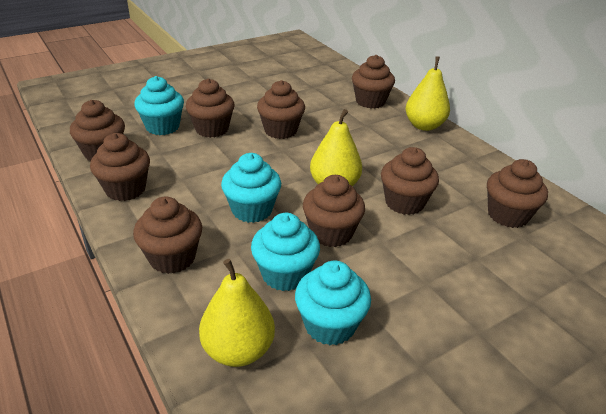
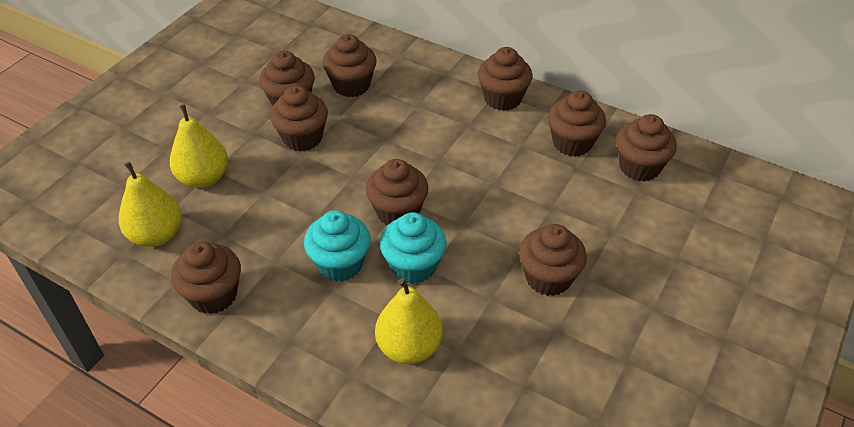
turquoise cupcake: [134,76,184,135] [221,153,281,223] [251,213,320,291] [295,261,371,345] = 4 -> [304,210,371,282] [380,212,446,284] = 2

